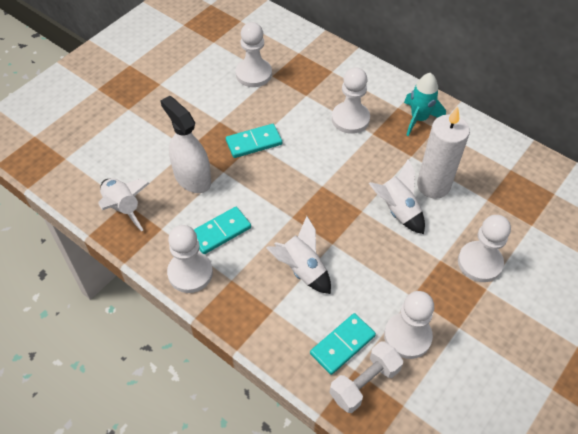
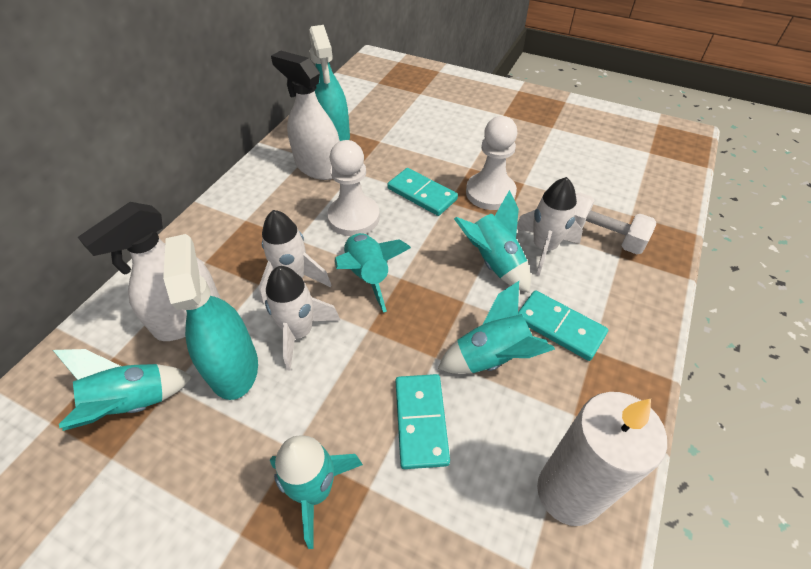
turquoise rocket: [404,73,446,136] = 1 -> [53,349,192,431] [270,435,363,549] [335,233,411,313] [438,281,555,374] [454,190,531,293] = 5
turquoise spray bottle: none = 0 -> [163,234,258,400] [309,25,350,141] = 2
white pawn: [167,225,213,293] [236,22,272,87] [332,67,370,134] [384,291,434,359] [458,215,511,282] = 5 -> [327,140,380,236] [466,116,517,210] = 2
white spray bottle: [161,96,211,193] = 1 -> [78,202,220,341] [271,50,340,180] = 2

